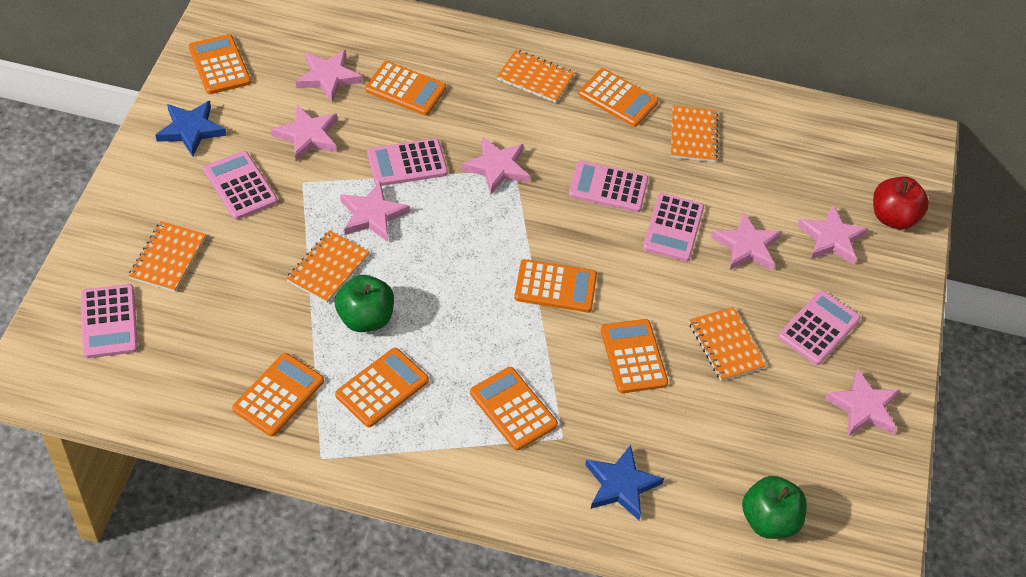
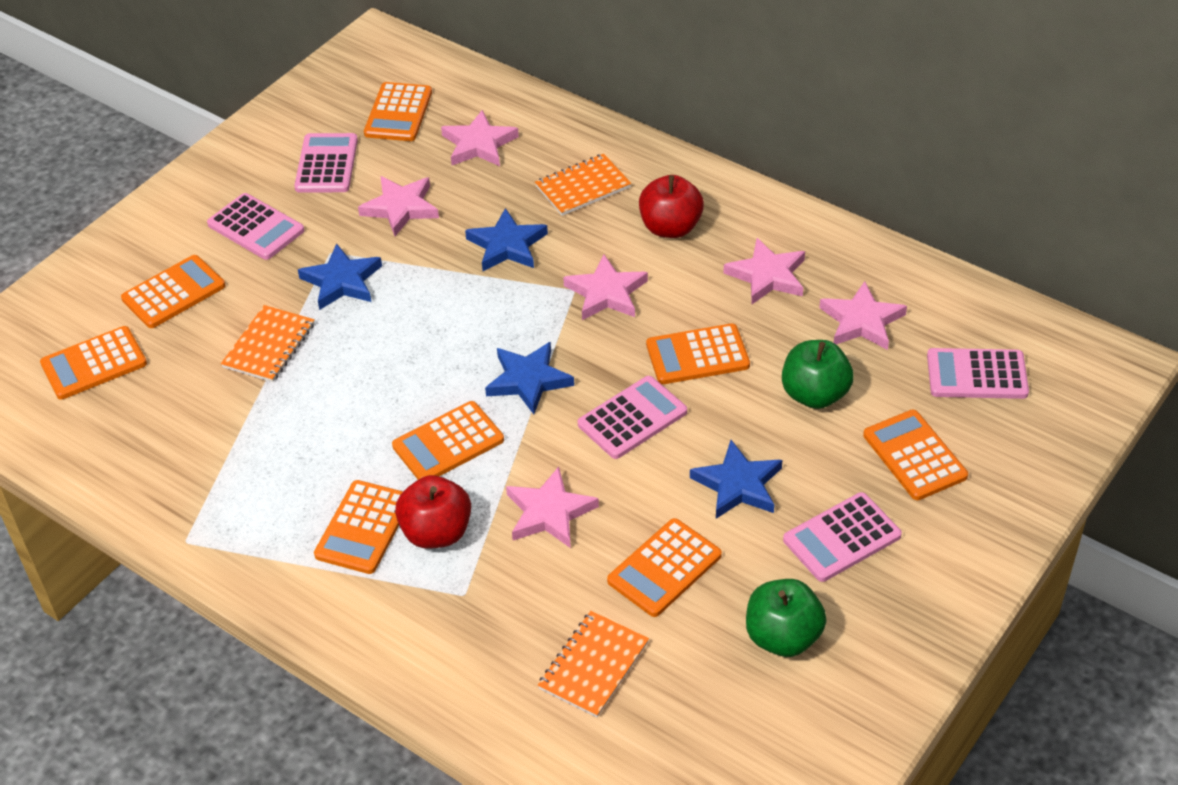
blue star: [156,101,227,156] [585,445,664,520] = 2 -> [298,243,382,310] [465,208,548,271] [485,342,574,414] [690,440,782,519] = 4
orange notebook: [129,221,206,292] [286,230,369,303] [497,50,575,103] [671,105,718,162] [689,307,767,381] = 5 -> [221,305,315,382] [535,154,631,216] [538,611,649,717] = 3
pink calculator: [81,284,138,358] [203,151,278,220] [367,139,448,186] [569,160,648,212] [643,193,704,262] [778,290,860,365] = 6 -> [207,193,305,260] [294,133,358,193] [578,376,687,459] [783,492,902,582] [927,348,1029,399] = 5
pink star: [271,105,337,161] [296,50,363,102] [340,182,410,242] [462,137,530,195] [711,212,782,271] [797,205,869,265] [824,368,900,436] = 7 -> [358,176,439,236] [441,110,519,166] [506,467,599,548] [563,254,648,320] [723,238,805,304] [819,281,907,350] = 6
red apple: [873,177,929,229] = 1 -> [395,475,471,549] [639,175,704,238] = 2

